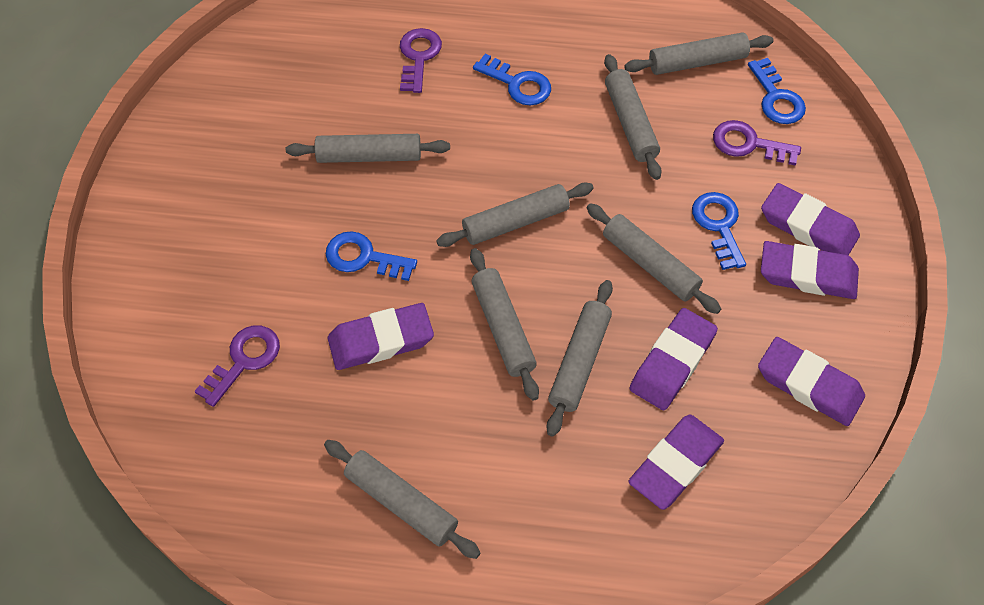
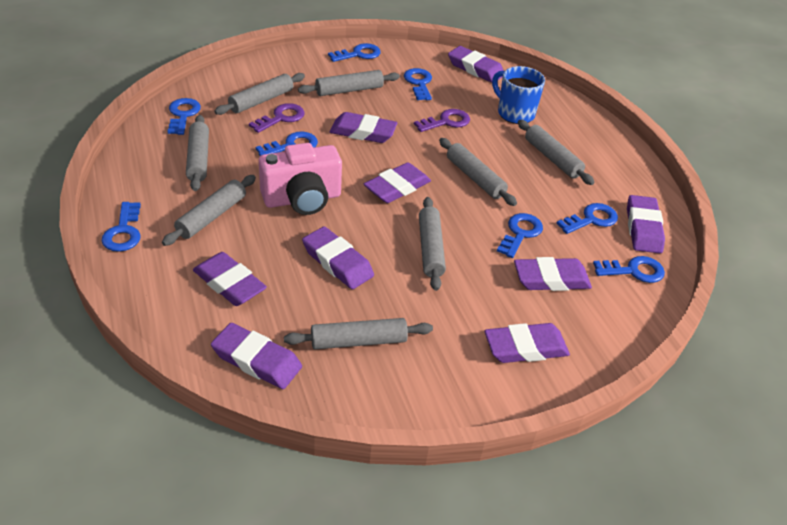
blue key: [326,231,417,281] [473,54,551,106] [692,192,746,270] [748,58,806,124] = 4 -> [102,202,141,252] [167,98,201,135] [256,131,318,156] [328,43,381,62] [404,68,432,100] [497,213,543,258] [556,203,618,234] [593,256,665,283] = 8
blue mug: none = 0 -> [492,66,545,124] = 1
pink camera: none = 0 -> [259,143,342,215] = 1
purple eraser: [328,303,434,370] [628,415,724,510] [630,308,718,410] [758,337,865,426] [761,183,860,256] [761,241,859,299] = 6 -> [193,252,267,306] [211,323,302,389] [302,226,374,289] [330,112,397,143] [364,162,431,203] [448,46,504,83] [484,323,570,363] [514,257,592,291] [627,195,665,253] = 9
purple key: [194,325,280,407] [400,28,442,93] [713,120,801,165] = 3 -> [249,103,305,133] [414,109,470,132] = 2

